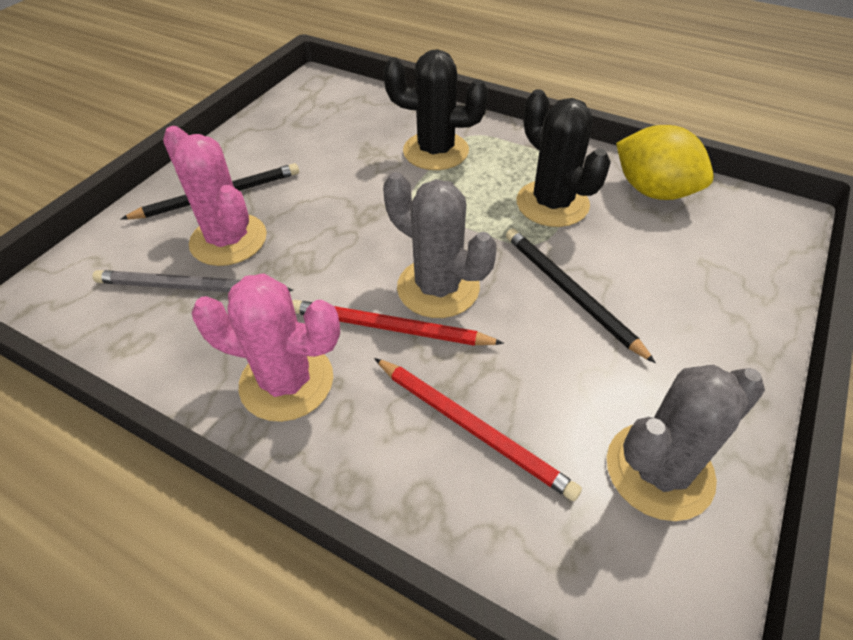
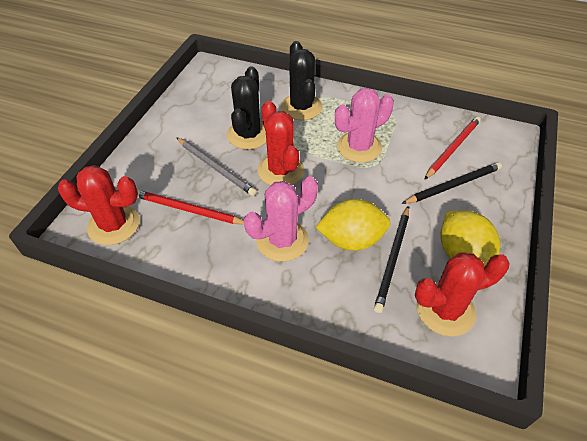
grey cactus: [383,172,497,318] [607,365,765,521] = 2 -> none = 0
red cactus: none = 0 -> [58,165,140,245] [258,101,304,185] [415,252,510,336] = 3
yellow lemon: [616,125,714,200] = 1 -> [316,199,390,251] [440,211,500,267] = 2

